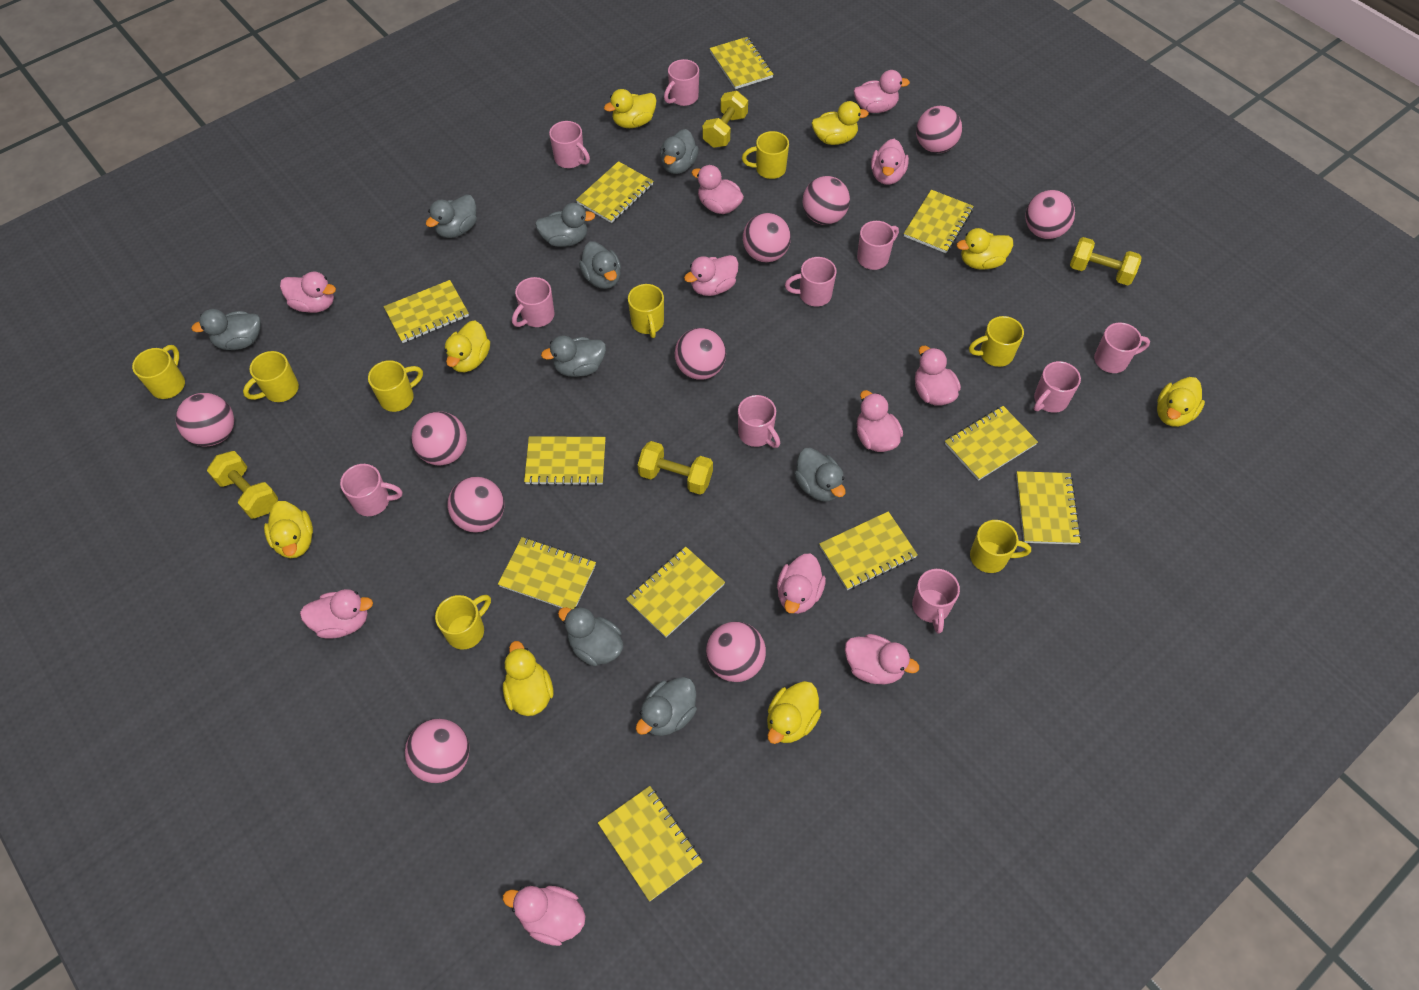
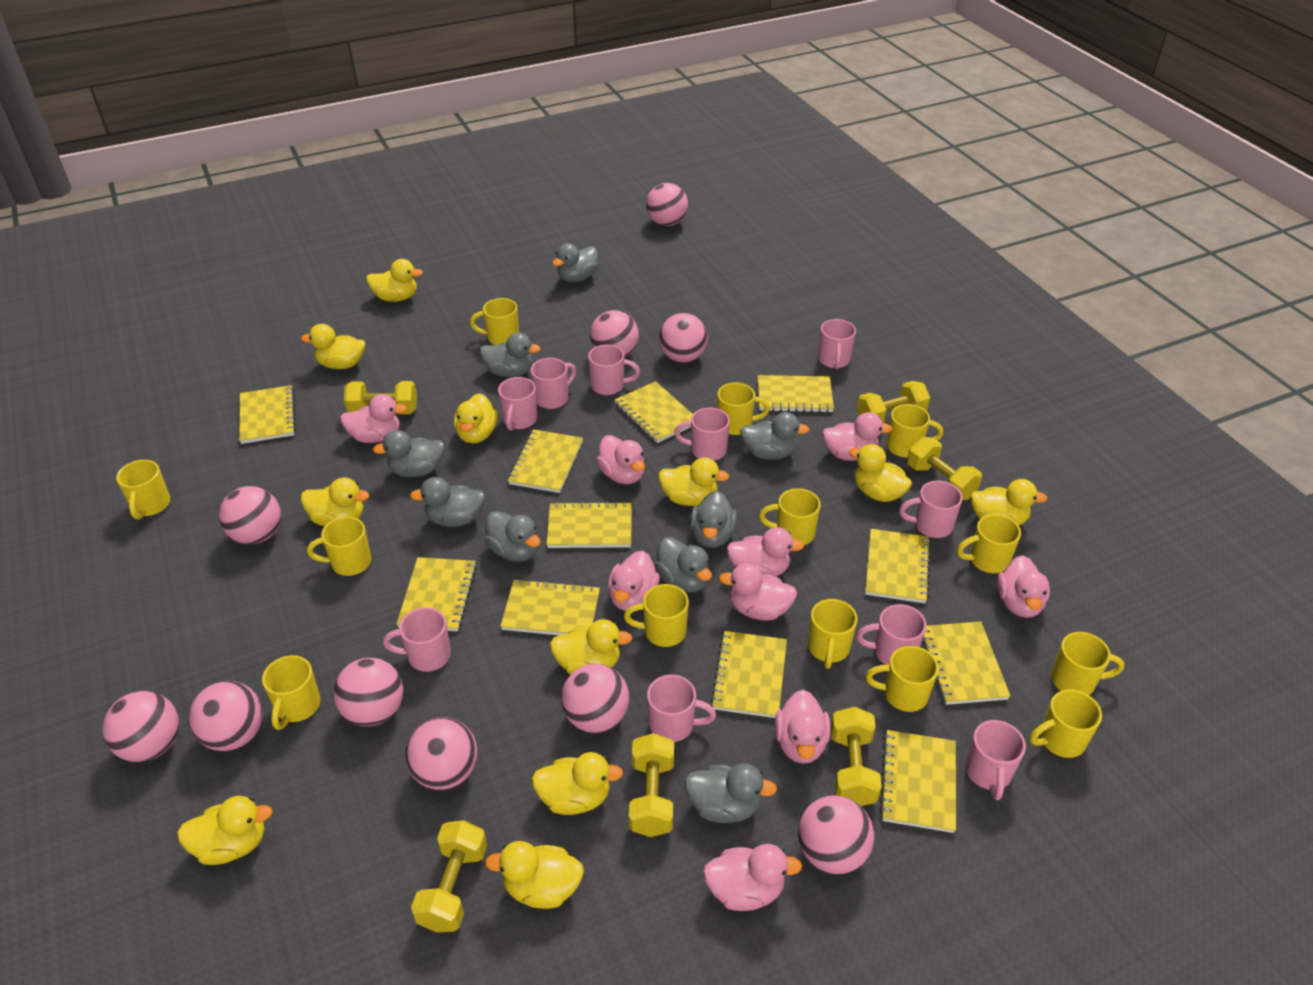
pink duck: [280,272,336,313] [300,589,373,639] [503,886,586,946] [684,255,739,296] [691,165,744,214] [777,554,826,614] [845,634,919,685] [854,70,910,113] [857,390,903,452] [871,139,909,185] [915,346,961,406] = 11 -> [340,394,407,443] [596,435,645,484] [608,551,660,611] [703,844,802,911] [719,563,797,621] [727,527,804,577] [775,690,831,764] [822,412,893,461] [997,555,1050,618] = 9
yellow duck: [264,501,313,558] [445,321,490,372] [503,641,553,716] [604,89,657,128] [767,681,821,744] [812,101,869,145] [957,228,1013,270] [1157,377,1205,427] = 8 -> [177,796,273,865] [301,324,365,369] [301,478,369,526] [366,259,423,302] [454,393,498,444] [485,841,584,909] [532,752,623,815] [550,619,632,674] [658,457,729,506] [849,444,912,502] [970,479,1048,525] = 11
yellow dumbbell: [207,451,278,519] [638,441,713,495] [702,91,748,148] [1070,237,1141,286] = 4 -> [344,381,417,414] [411,820,487,933] [629,733,674,837] [831,707,882,806] [857,381,930,423] [907,437,982,500] = 6
yellow mug: [132,345,185,399] [243,351,299,402] [368,360,423,412] [435,595,491,649] [628,284,664,338] [742,131,789,179] [969,316,1024,367] [970,520,1031,573] = 8 -> [116,460,170,519] [262,655,321,730] [307,516,371,576] [470,298,519,345] [624,584,689,647] [717,382,770,435] [759,488,821,545] [808,599,857,669] [866,646,939,712] [887,404,943,458] [957,514,1021,573] [1030,689,1102,758] [1051,632,1124,695] = 13

